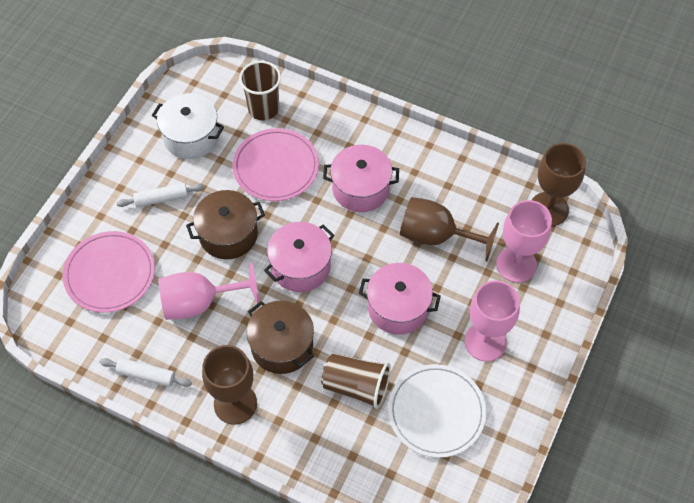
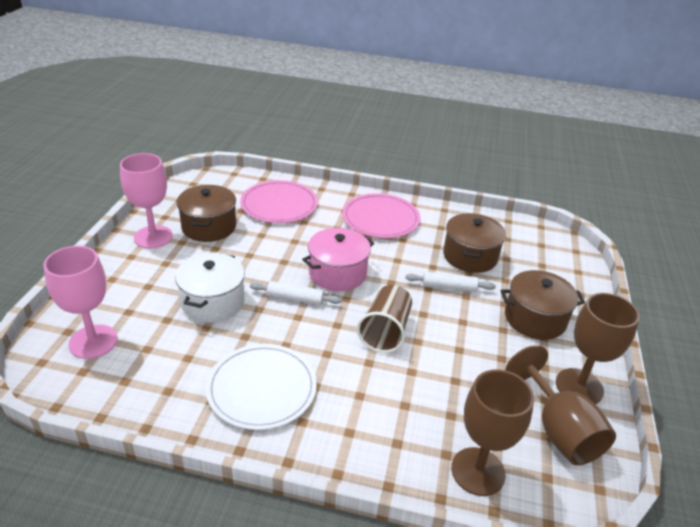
brown cup: [239,61,281,120] [321,353,391,409] = 2 -> [357,285,412,353] = 1
brown pot: [186,190,265,259] [246,301,314,374] = 2 -> [176,185,236,242] [443,213,506,273] [501,270,585,340] = 3
pink goblet: [158,262,259,320] [465,280,520,362] [496,200,552,283] = 3 -> [44,246,118,359] [120,153,173,248] = 2
pink pot: [264,222,334,292] [323,145,399,212] [358,263,441,335] = 3 -> [302,228,374,291] = 1

